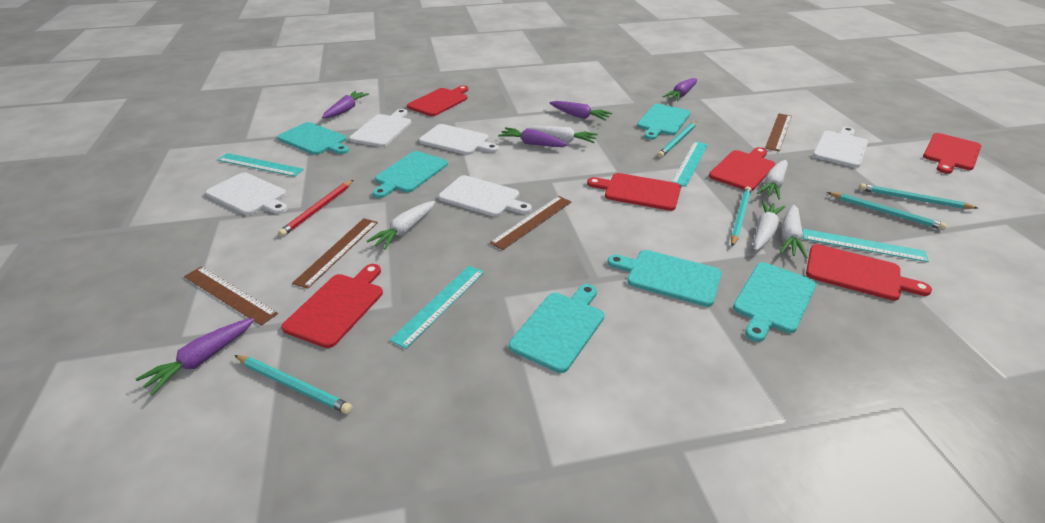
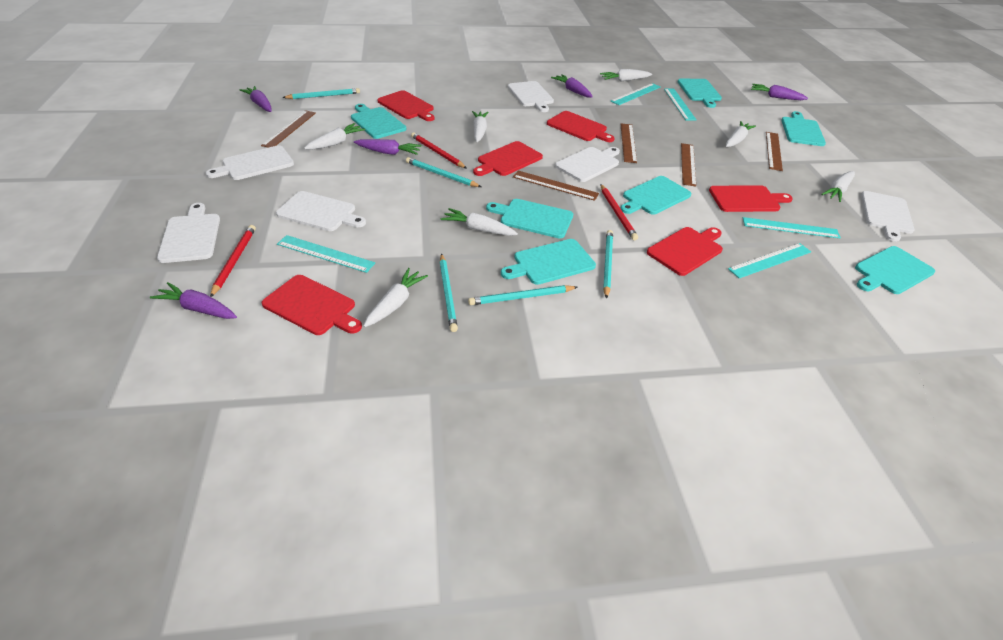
brown ruler: [184,266,278,325] [292,218,378,289] [490,196,571,250] [765,113,792,152] = 4 -> [261,110,316,148] [513,170,599,201] [620,124,637,163] [681,143,696,187] [766,132,783,171] = 5
red pencil: [278,180,353,237] = 1 -> [210,225,256,297] [411,133,466,168] [600,184,638,240] = 3
turquoise cutting board: [277,122,349,155] [373,151,448,198] [509,284,604,373] [607,250,722,307] [637,104,690,140] [733,262,817,342] = 6 -> [351,104,406,139] [486,199,573,238] [501,239,596,285] [621,176,691,215] [678,79,722,108] [781,111,826,146] [855,246,935,294] = 7
turquoise ruler: [217,153,304,177] [390,266,484,349] [672,141,708,187] [803,229,929,262] = 4 -> [277,235,375,273] [611,83,660,105] [664,89,697,120] [728,243,811,279] [743,217,841,238] = 5
white carrot: [366,201,435,250] [528,126,598,143] [754,200,786,251] [757,160,788,200] [780,205,808,258] = 5 -> [304,123,365,150] [364,268,428,327] [441,208,518,236] [472,111,489,142] [600,69,652,82] [726,121,756,147] [821,171,855,202] = 7
white cutting board: [205,172,288,215] [349,109,411,147] [419,124,499,155] [439,175,532,217] [813,127,868,168] = 5 -> [157,203,220,263] [206,145,294,180] [276,191,366,231] [508,81,554,112] [555,147,620,182] [861,191,915,242] = 6

